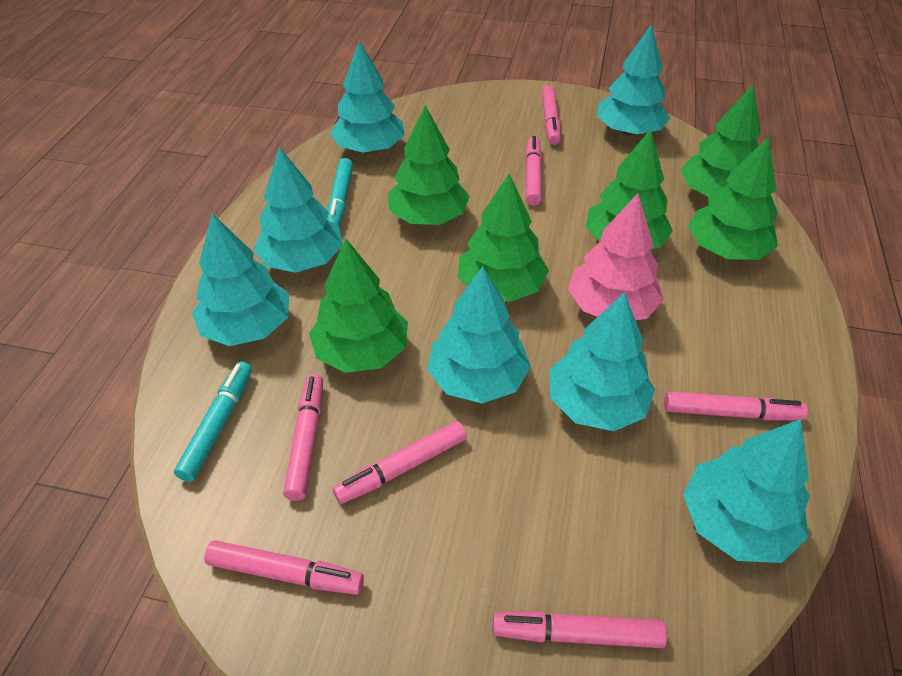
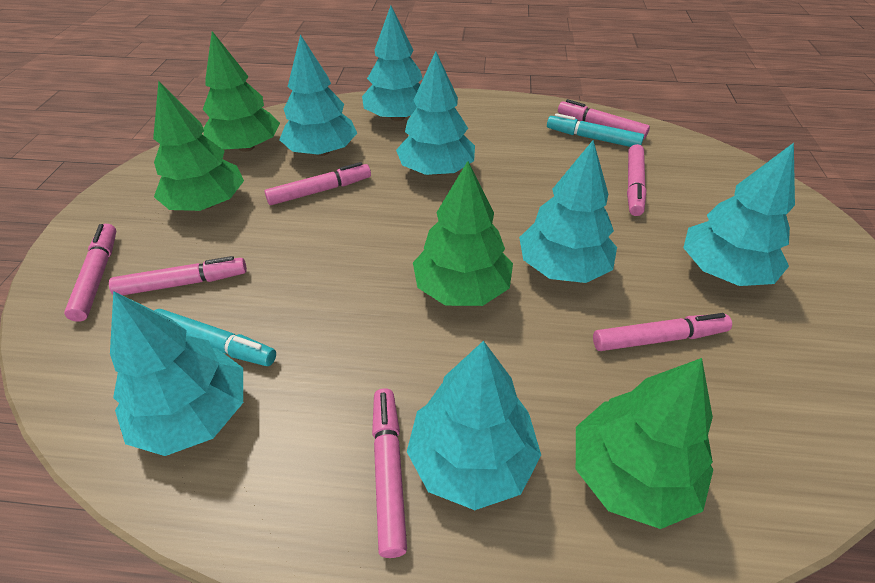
green tree: [309,239,408,373] [388,105,470,225] [458,173,549,302] [585,129,673,250] [681,83,760,197] [688,137,778,260] = 6 -> [153,81,244,211] [203,31,280,152] [413,161,513,306] [576,358,713,529] = 4
pink tree: [568,193,663,320] = 1 -> none = 0

